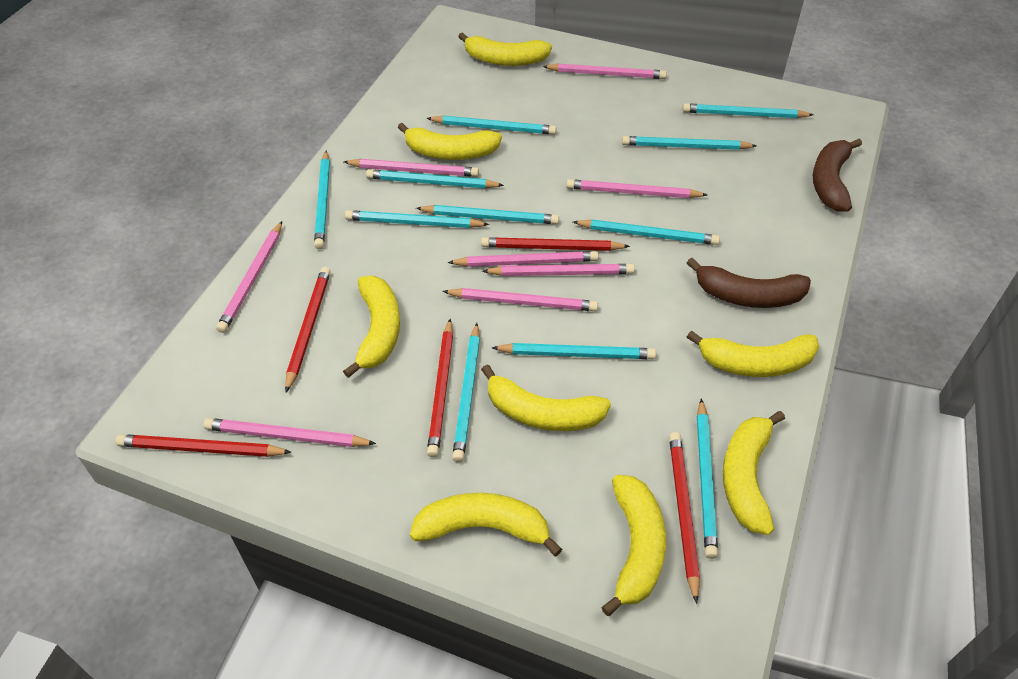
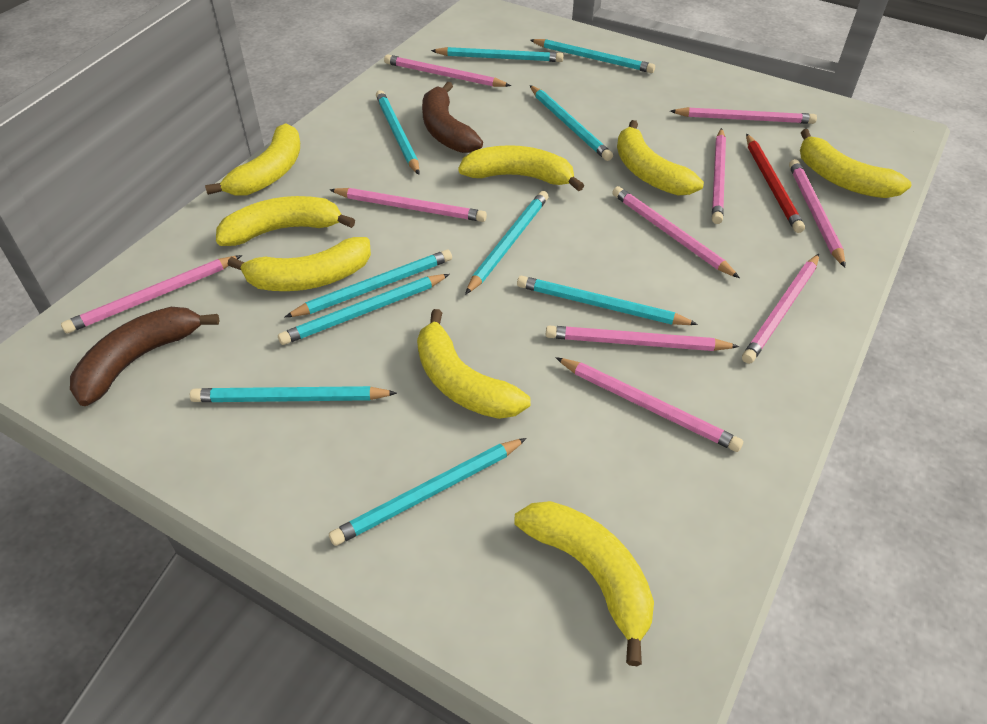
pink pencil: [204,418,376,447] [216,221,282,333] [344,159,479,177] [442,288,598,311] [448,251,599,267] [482,264,635,276] [543,63,667,79] [566,179,707,198] = 8 -> [61,255,242,334] [330,188,487,222] [384,54,511,87] [546,326,739,351] [556,357,743,452] [612,186,740,278] [670,107,817,124] [712,128,726,224] [742,254,819,364] [789,159,845,267] = 10
red pencil: [115,434,291,457] [285,267,331,392] [427,319,453,457] [481,237,630,251] [669,432,700,604] = 5 -> [746,134,805,233] = 1
turquoise pencil: [314,151,330,249] [345,210,489,228] [366,169,504,188] [416,205,559,224] [426,116,557,135] [452,323,480,462] [492,343,656,359] [573,220,720,245] [622,136,757,150] [683,103,813,118] [697,398,718,559] = 11 -> [190,386,397,402] [278,274,450,345] [285,250,452,317] [329,438,527,546] [376,90,420,175] [431,47,563,62] [465,191,548,295] [517,276,698,325] [530,39,655,73] [530,85,613,161] = 10

